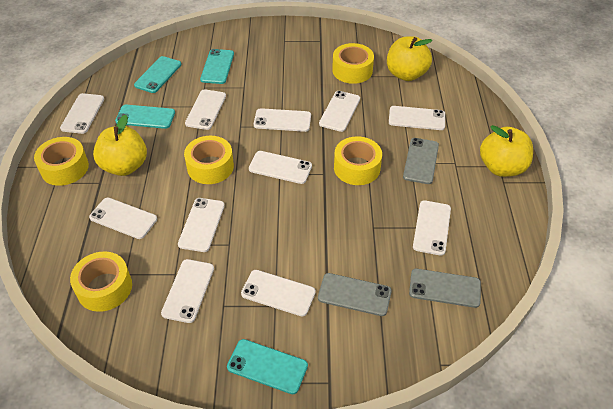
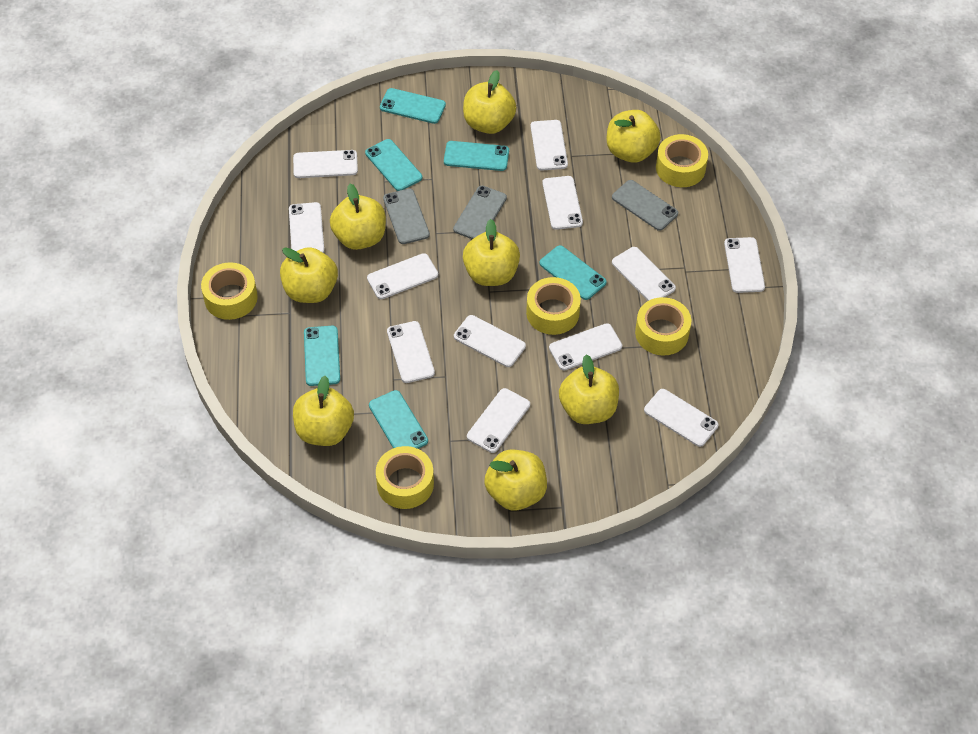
turquoise phone: [115,105,175,129] [134,56,181,93] [200,49,234,84] [227,339,308,394] = 4 -> [304,326,340,386] [365,139,422,191] [369,390,428,449] [380,88,446,124] [444,141,509,171] [539,245,607,300] = 6
white phone: [60,93,104,134] [89,198,157,239] [161,259,214,323] [178,198,225,252] [185,89,226,130] [241,270,316,316] [249,151,312,184] [254,108,311,132] [319,91,360,132] [389,106,445,130] [413,200,451,256] = 11 -> [289,202,324,253] [293,150,358,178] [367,253,438,299] [387,321,435,383] [454,315,526,367] [467,388,530,453] [530,120,568,171] [542,176,583,230] [549,323,622,371] [612,247,676,301] [644,389,718,447] [724,237,765,293] = 12
yellow apple: [93,115,147,176] [387,36,432,81] [480,125,533,177] = 3 -> [280,247,338,303] [293,376,354,446] [330,184,386,250] [463,70,516,134] [463,219,520,286] [484,450,547,511] [559,354,619,424] [607,110,661,163] = 8

